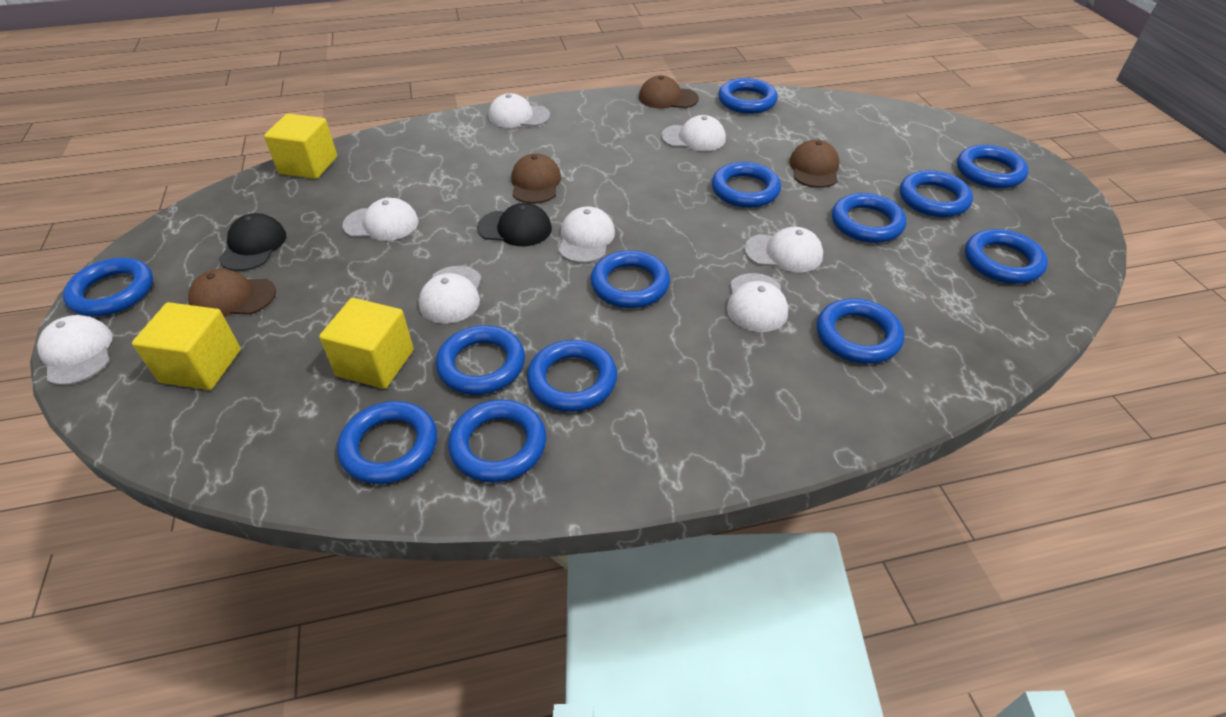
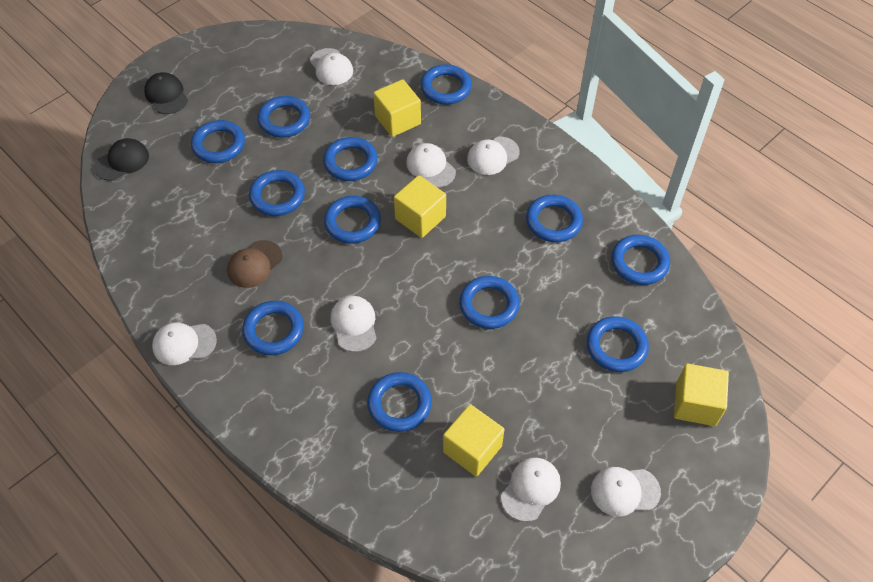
blue ring: [63,258,153,316] [337,401,437,484] [436,325,525,395] [448,399,546,483] [527,340,617,412] [591,250,670,308] [712,162,781,208] [718,78,778,114] [817,298,904,364] [832,193,906,243] [900,170,973,217] [957,145,1029,188] [965,229,1048,284] = 13 -> [191,120,245,163] [242,301,304,355] [249,170,305,216] [257,96,310,138] [323,137,378,181] [324,196,381,244] [367,372,432,432] [420,64,472,104] [459,276,520,329] [526,195,583,242] [586,316,649,372] [611,235,670,285] = 12
brown cap: [188,269,276,317] [511,153,561,204] [639,75,699,109] [789,140,839,188] = 4 -> [227,240,282,288] = 1
white cap: [37,315,112,385] [342,198,419,241] [419,266,482,324] [488,93,550,128] [558,206,615,263] [661,115,726,151] [727,273,788,332] [744,227,823,272] = 8 -> [152,322,217,365] [310,48,353,85] [330,296,376,352] [406,143,456,188] [467,137,520,175] [501,458,561,522] [591,467,661,517] = 7
yellow cube: [132,302,241,390] [264,114,337,179] [319,298,414,389] = 3 -> [373,79,421,137] [394,175,446,238] [443,404,504,477] [674,363,729,426] = 4

